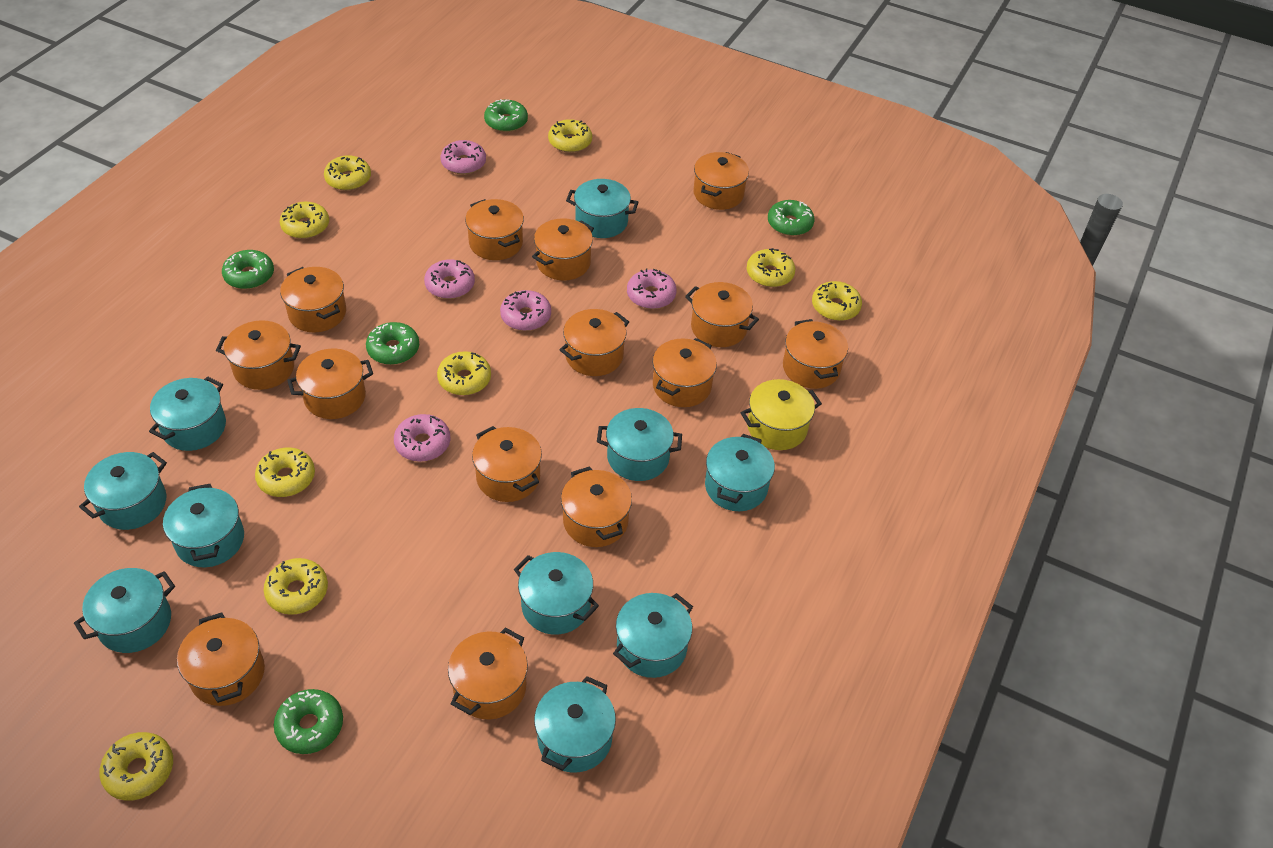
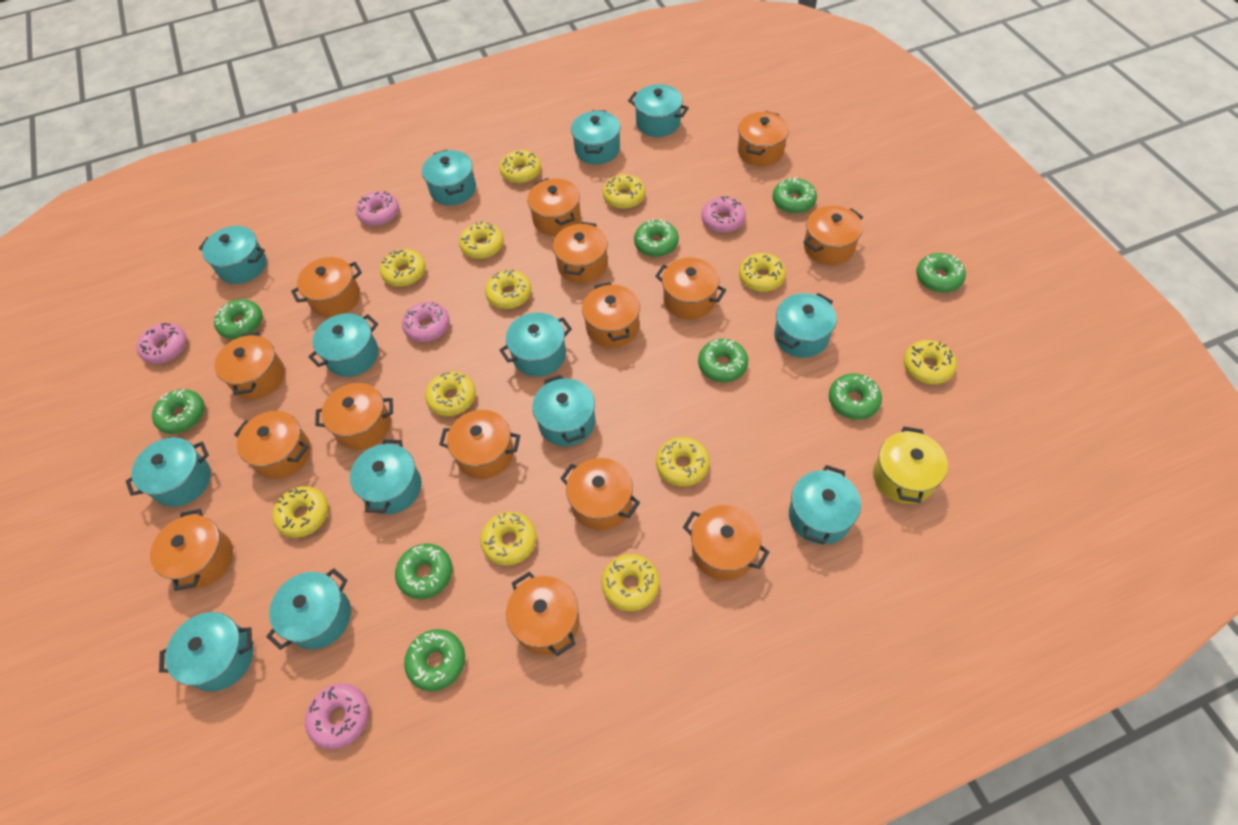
green donut: [222,250,274,289] [274,689,343,754] [366,322,419,365] [484,99,528,132] [768,200,815,236] = 5 -> [152,389,205,434] [214,299,262,339] [395,544,452,599] [404,629,465,691] [634,219,679,257] [698,339,748,382] [772,177,817,214] [829,373,882,420] [916,253,966,293] = 9
orange pot: [177,612,265,706] [216,320,301,390] [280,267,346,332] [287,349,373,419] [448,628,528,719] [465,199,524,260] [472,426,542,502] [532,218,594,281] [560,309,629,376] [561,466,632,547] [653,338,717,407] [685,282,759,347] [693,152,749,210] [783,319,848,389] = 14 -> [150,509,233,591] [215,332,285,399] [234,411,311,479] [291,257,362,317] [315,383,393,450] [439,410,520,479] [506,572,579,656] [527,178,581,236] [553,222,608,284] [560,458,640,530] [582,282,640,348] [655,258,726,320] [683,505,769,581] [738,111,789,166] [804,205,863,265] = 15
turquoise pot: [74,568,175,653] [79,452,167,530] [149,377,226,451] [163,484,244,567] [514,552,599,635] [534,676,616,773] [566,179,638,238] [597,408,682,481] [613,593,693,678] [705,434,775,511] = 10 -> [126,437,211,507] [159,612,253,692] [199,226,266,284] [266,568,351,650] [308,313,378,377] [350,439,422,514] [422,150,476,206] [499,312,572,377] [532,375,595,447] [571,110,620,165] [628,84,689,137] [774,293,837,358] [789,465,861,545] = 13
yellow donut: [99,732,173,801] [255,447,315,497] [263,558,328,615] [280,202,329,239] [324,155,371,191] [437,351,491,395] [548,119,592,153] [747,248,795,287] [812,281,862,321] = 9 -> [273,486,328,538] [380,249,426,287] [425,371,476,416] [459,221,504,259] [480,512,537,566] [485,269,531,309] [499,150,541,184] [602,554,659,611] [603,174,645,209] [656,437,710,487] [739,253,786,292] [904,340,957,384] = 12

